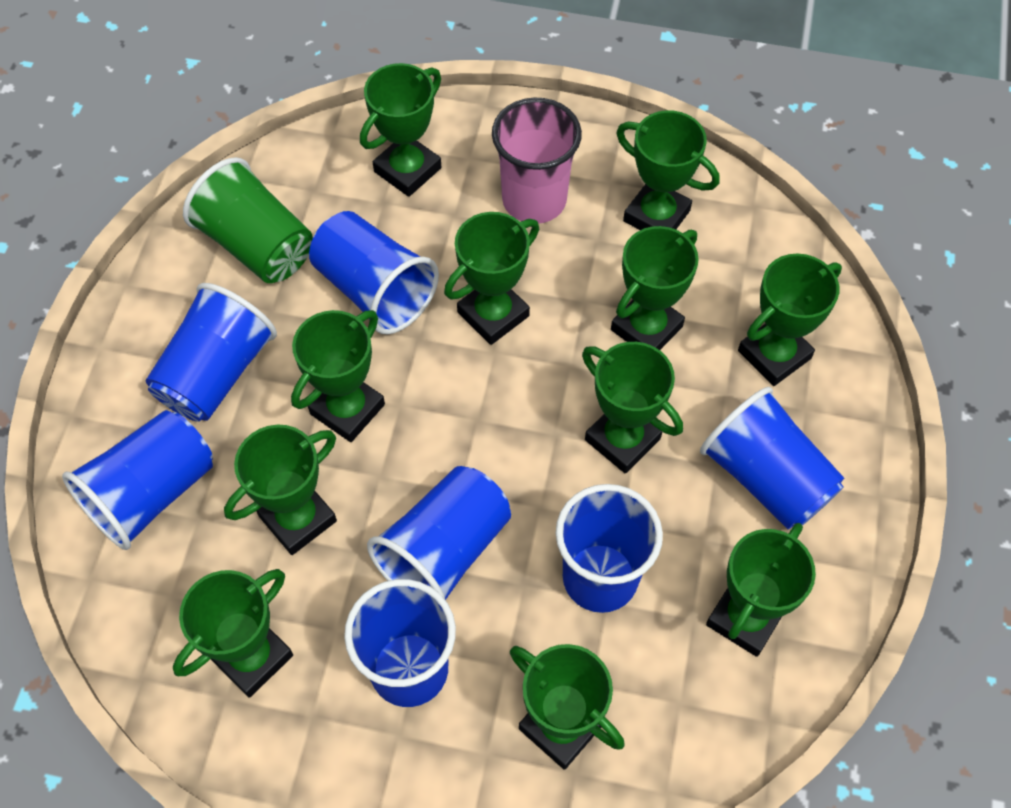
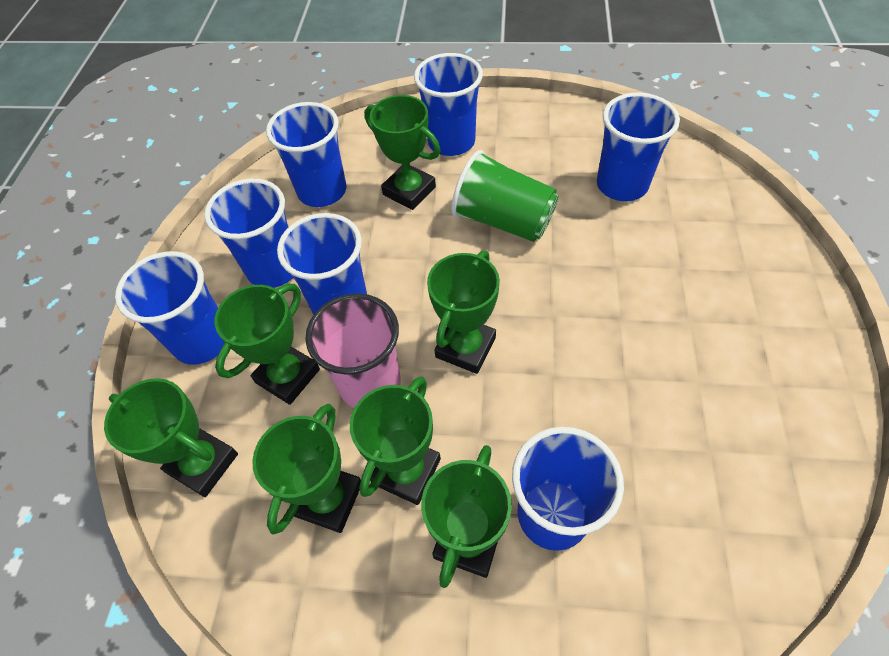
green trophy: [173,569,293,698] [224,425,337,555] [291,310,385,442] [360,63,441,197] [444,212,539,345] [510,644,624,770] [582,342,683,474] [611,226,699,350] [616,110,719,230] [706,523,816,657] [738,253,842,386] = 11 -> [104,378,238,497] [214,284,320,405] [252,404,361,535] [350,376,441,505] [364,95,440,210] [421,445,512,588] [427,251,500,374] = 7

